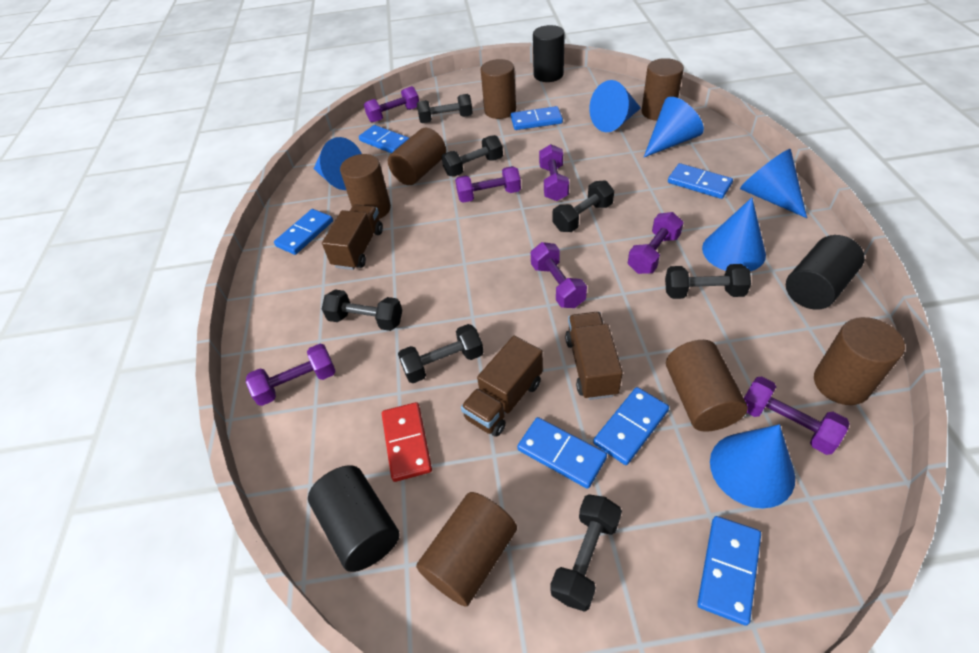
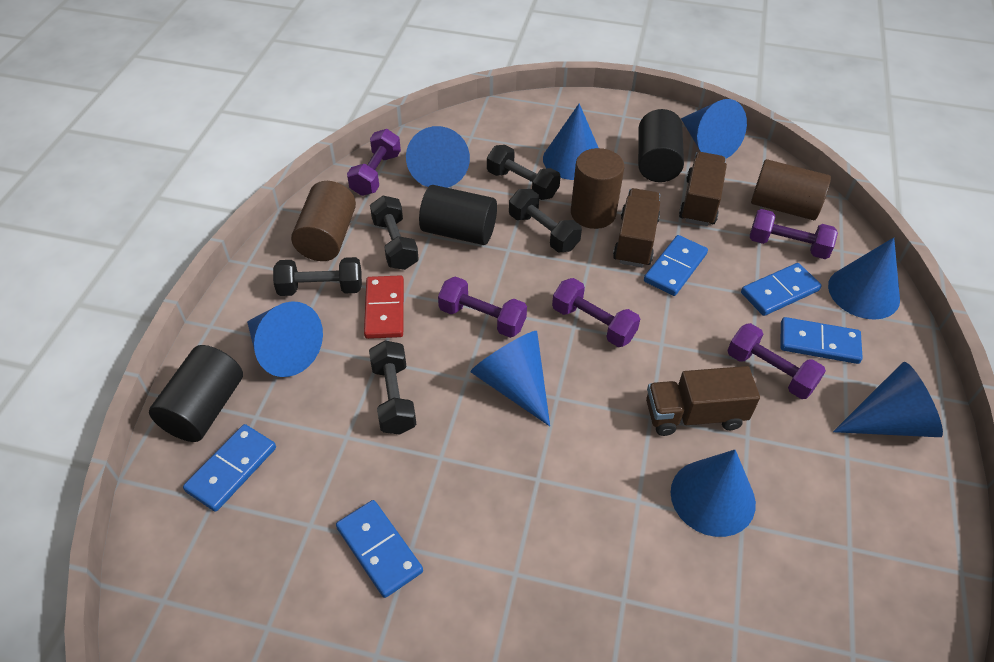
black dumbbell: [322,289,402,331] [398,324,484,383] [417,94,473,123] [442,135,503,177] [550,494,622,612] [552,180,614,232] [665,264,751,299] = 7 -> [273,257,362,296] [369,341,416,435] [370,196,419,270] [487,145,561,200] [509,189,582,252] = 5
blue cone: [313,137,362,190] [589,80,641,132] [644,97,704,157] [702,198,766,271] [710,424,795,508] [740,149,807,218] = 6 -> [247,301,323,377] [406,126,470,188] [471,331,550,426] [543,103,598,180] [671,450,756,537] [681,99,747,159] [828,237,900,320] [833,362,943,437] = 8
blue domino: [274,209,333,255] [359,125,409,153] [511,106,563,130] [517,417,607,489] [593,387,669,465] [668,163,733,199] [697,516,761,626] = 7 -> [183,424,276,512] [336,500,423,598] [644,235,708,296] [741,263,822,316] [780,317,863,364] = 5
brown cylinder: [340,154,391,219] [388,128,446,185] [416,492,517,607] [481,59,516,119] [641,58,684,121] [666,340,748,432] [814,317,905,405] = 7 -> [291,181,356,261] [571,148,624,229] [751,159,831,220] = 3
purple dumbbell: [246,344,336,406] [364,86,419,123] [455,166,521,203] [531,242,587,308] [539,144,569,201] [628,212,684,274] [744,376,850,455] = 7 -> [347,129,401,196] [438,276,527,338] [552,278,640,347] [727,323,826,399] [750,209,838,259] = 5

